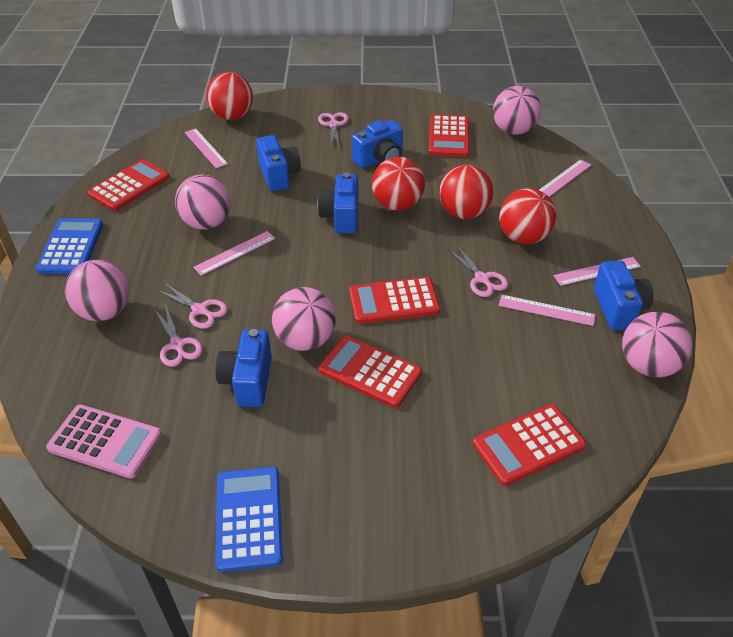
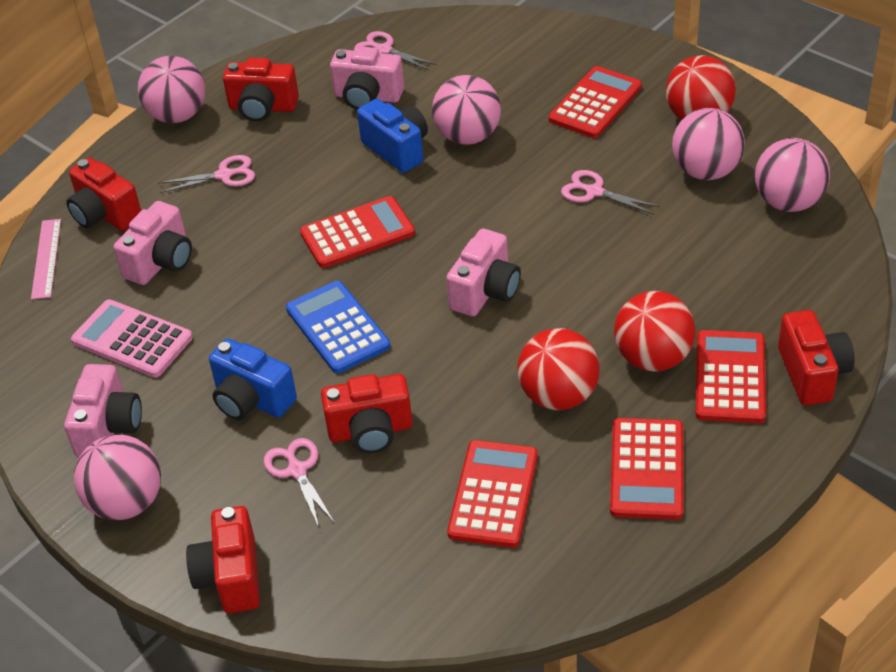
blue calculator: [36,218,103,274] [216,467,283,572] = 2 -> [286,281,390,374] = 1
blue camera: [215,329,272,407] [256,135,301,191] [317,172,358,233] [352,120,403,168] [594,261,653,330] = 5 -> [209,338,297,420] [357,99,428,173] = 2
pink camera: none = 0 -> [64,364,142,457] [114,201,192,285] [330,46,404,110] [446,228,521,317] = 4
pink ruler: [185,128,228,168] [193,231,275,276] [499,295,595,326] [539,159,591,197] [554,257,641,286] = 5 -> [31,219,61,299] = 1
red ball: [206,72,253,120] [372,157,425,210] [439,165,493,219] [499,188,556,244] = 4 -> [517,328,600,410] [614,291,695,372] [666,55,736,120] = 3
red camera: none = 0 -> [66,157,141,231] [186,506,260,613] [223,58,299,122] [321,374,413,454] [778,310,855,406] = 5

